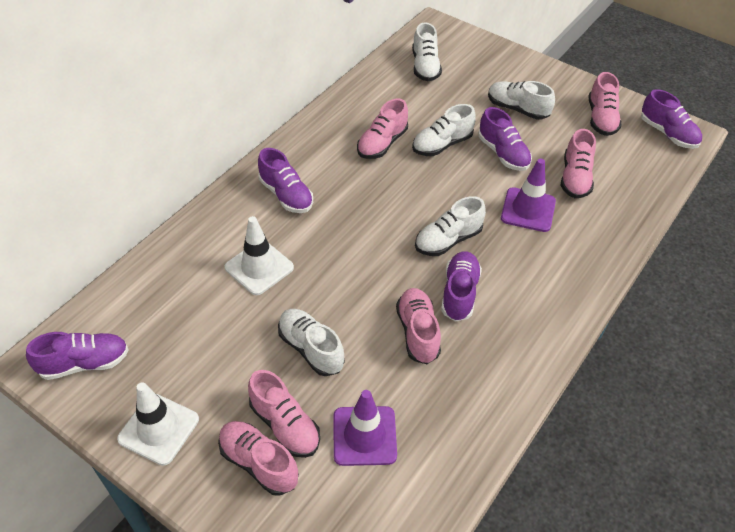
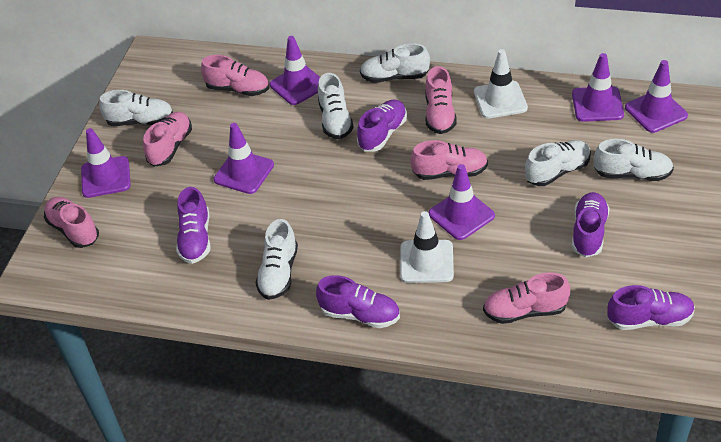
purple traffic cone: [333,390,397,466] [501,159,556,232] = 2 -> [81,128,131,198] [214,123,274,194] [270,36,320,105] [429,164,495,240] [572,53,624,122] [625,60,688,133] = 6
white shoe: [278,309,345,376] [412,22,442,81] [412,104,476,156] [415,196,486,256] [488,81,555,120] = 5 -> [99,90,173,126] [255,219,298,300] [318,73,354,139] [360,43,430,83] [525,140,591,186] [594,139,674,181] = 6

